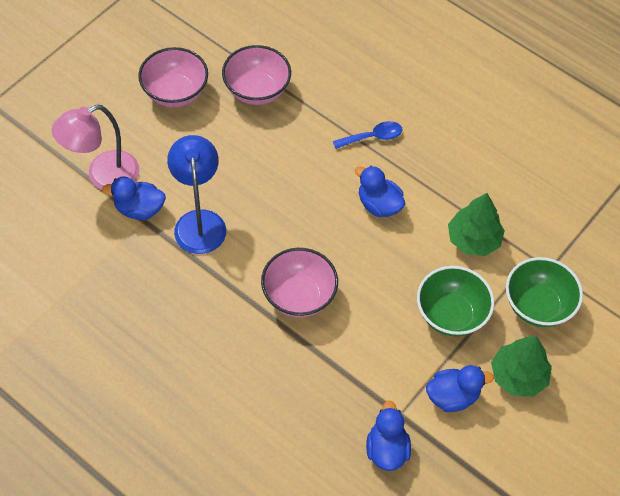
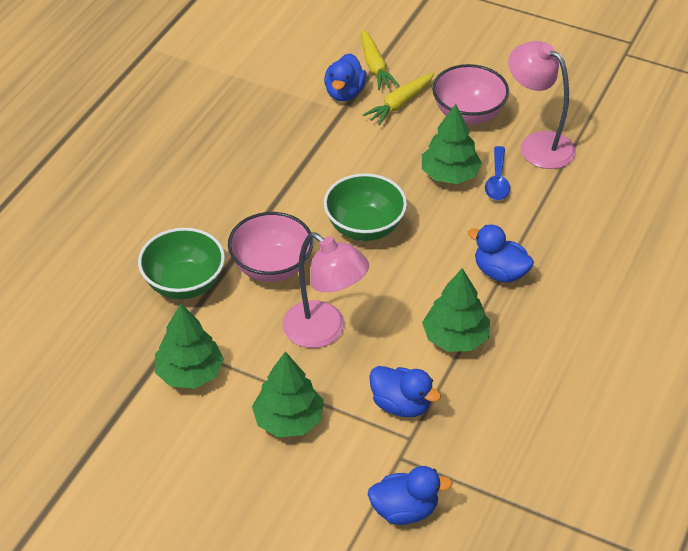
blue lamp: [167,135,226,254] = 1 -> none = 0
green tree: [448,193,505,256] [491,336,552,397] = 2 -> [155,304,224,389] [252,351,323,437] [422,104,482,184] [422,268,490,352] = 4
pink bowl: [138,47,208,107] [222,45,291,105] [261,248,338,318] = 3 -> [228,212,313,282] [432,64,509,124] = 2
pink lamp: [52,105,140,190] = 1 -> [282,232,369,348] [508,41,576,169] = 2
yellow carrot: none = 0 -> [361,29,400,90] [363,72,434,126] = 2

